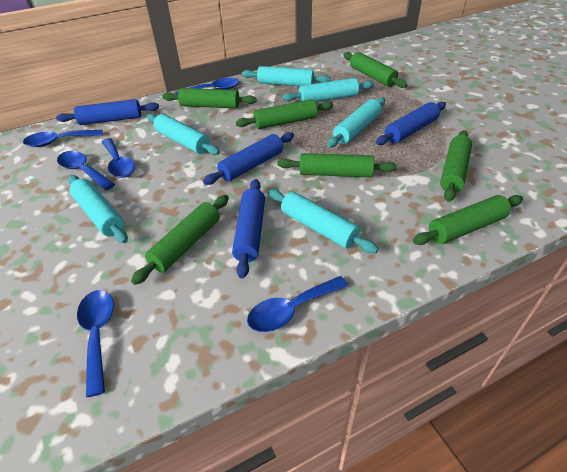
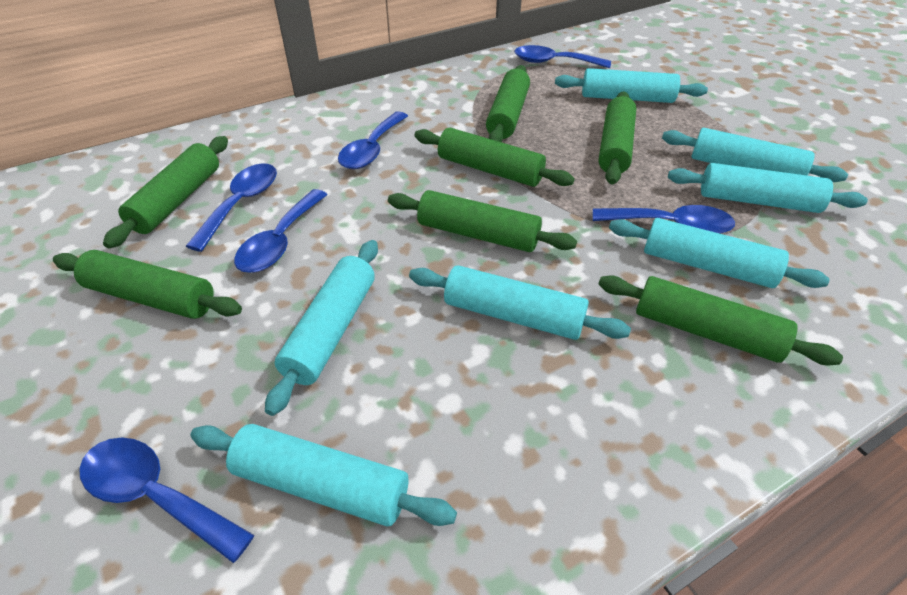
blue rolling pin: [56,99,159,125] [203,132,294,185] [232,179,265,278] [376,102,446,145] = 4 -> none = 0
turquoise rolling pin: [68,175,128,243] [147,114,220,155] [242,66,331,86] [268,189,379,254] [282,78,374,102] [327,98,385,147] = 6 -> [190,424,457,526] [265,240,378,416] [409,265,631,340] [555,68,708,103] [609,218,830,288] [662,128,848,182] [668,163,868,213] = 7

